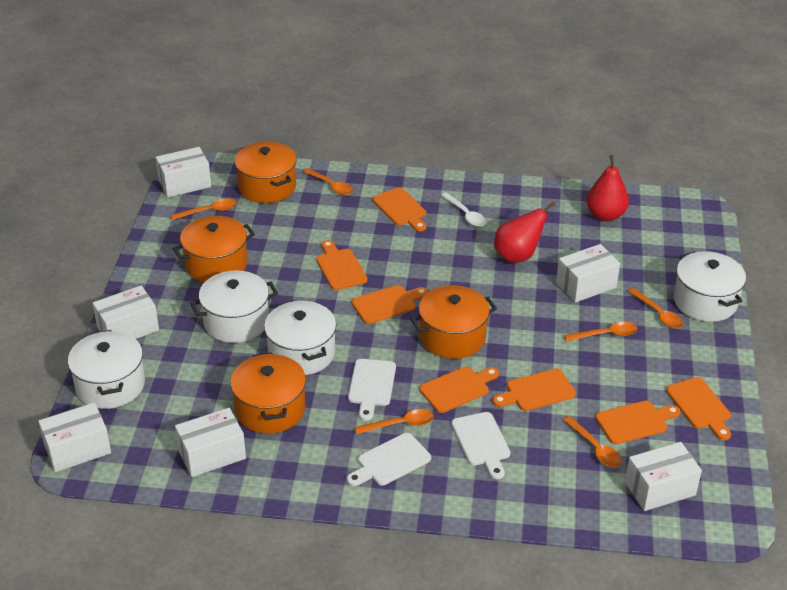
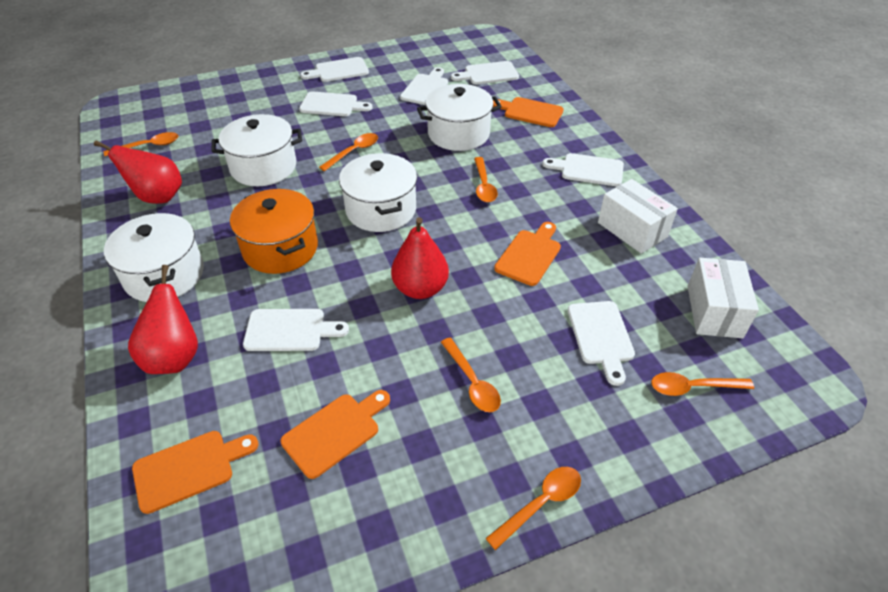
orange cutting board: [316,240,368,290] [352,285,428,324] [373,188,426,232] [419,367,499,413] [492,368,576,411] [596,401,680,444] [666,377,731,440] = 7 -> [132,431,259,514] [281,390,390,479] [493,97,564,127] [494,222,561,286] = 4
orange pot: [173,216,255,282] [230,352,306,434] [235,142,297,203] [410,285,497,359] = 4 -> [230,189,318,274] = 1
red pear: [494,201,556,263] [586,155,629,221] = 2 -> [94,141,182,204] [128,265,198,374] [391,217,449,299] = 3
white box: [38,403,111,472] [93,286,159,339] [156,147,211,198] [175,408,246,477] [556,244,620,303] [625,442,702,511] = 6 -> [598,179,678,254] [688,258,759,338] = 2
white cutting board: [347,433,431,486] [348,359,396,421] [451,412,510,479] = 3 -> [243,309,349,351] [299,91,372,116] [300,57,369,82] [400,67,448,105] [451,61,519,84] [542,153,624,186] [568,301,635,386] = 7
white spoon: [441,192,486,227] = 1 -> none = 0

